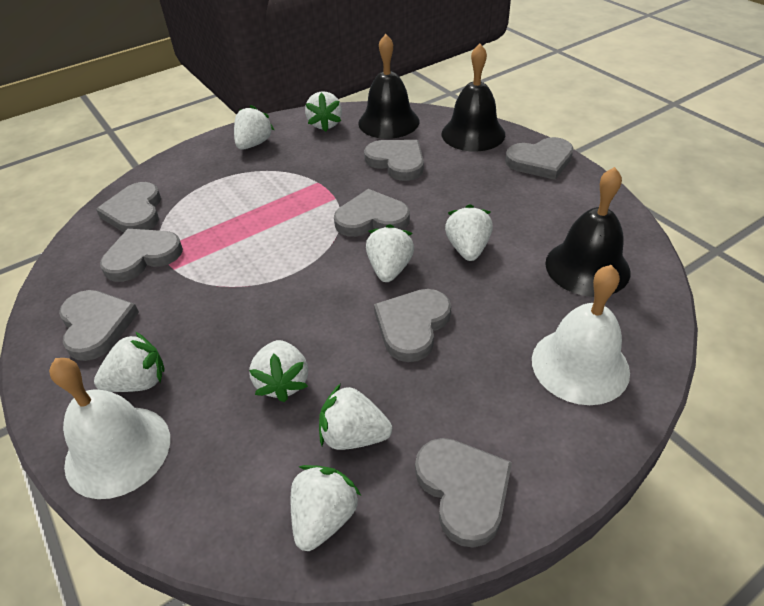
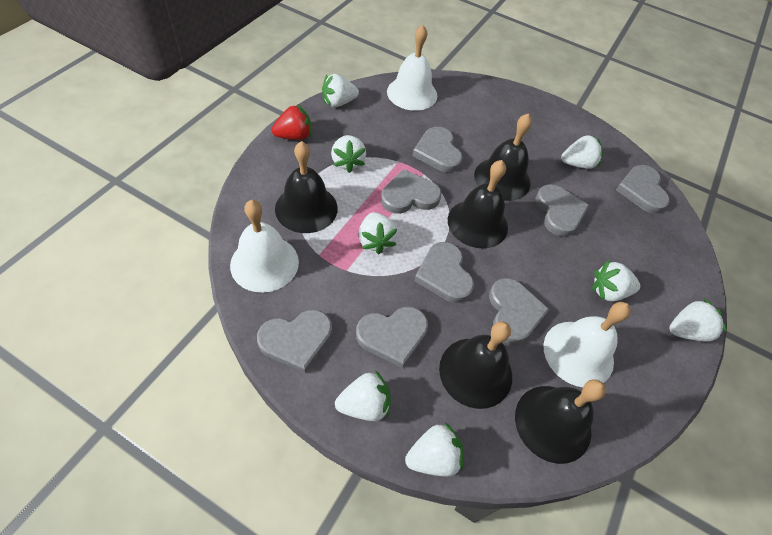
black bell: [358,34,419,139] [441,44,505,152] [545,167,630,297] = 3 -> [275,141,338,233] [439,321,512,409] [448,160,508,248] [474,113,532,201] [515,379,606,464] = 5
red strawberry: none = 0 -> [272,105,311,140] = 1
white bell: [49,358,170,499] [532,265,630,405] = 2 -> [230,200,299,293] [387,24,437,111] [544,302,631,387] = 3

